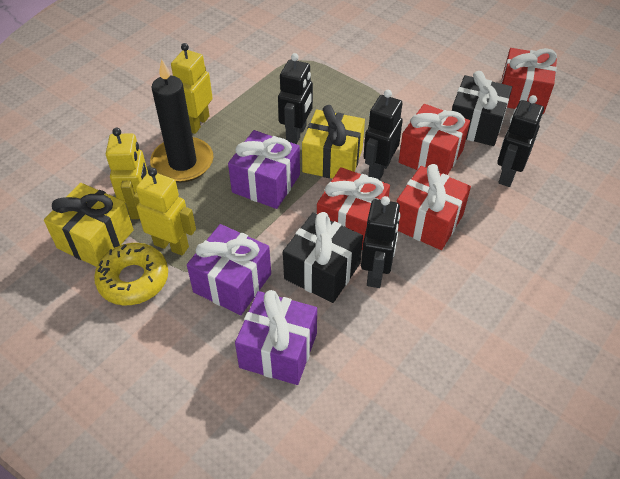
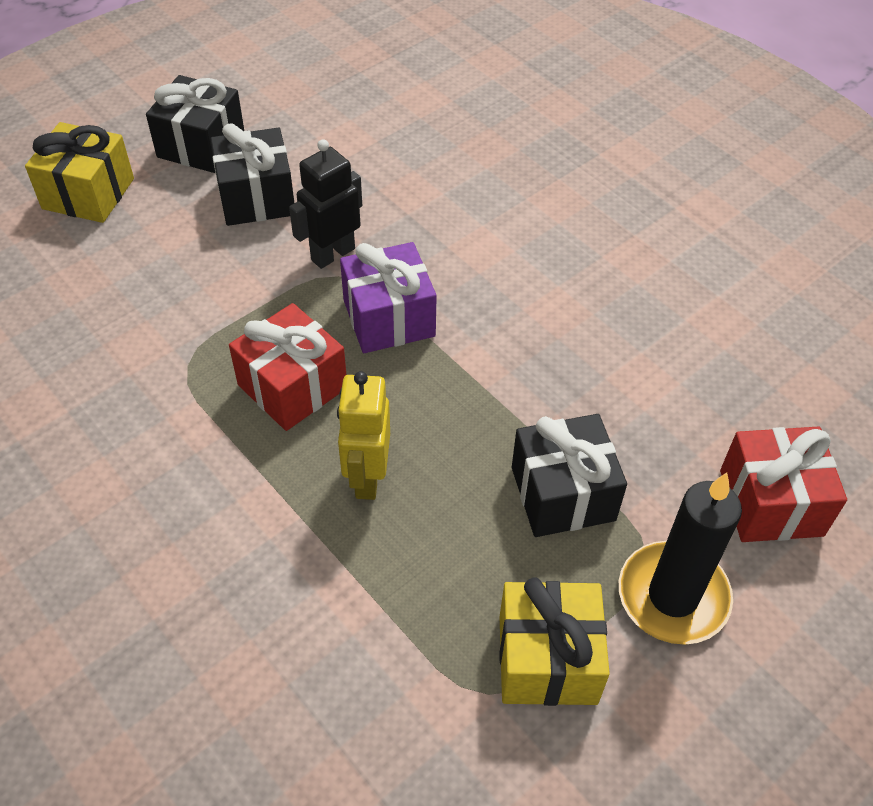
black gift: [283,212,363,303] [452,71,512,146] = 2 -> [146,75,244,173] [210,123,294,226] [512,414,627,537] = 3
black robot: [278,53,313,144] [361,196,401,288] [363,90,403,180] [497,95,544,187] = 4 -> [289,139,362,269] = 1
purple gift: [187,224,271,315] [228,130,300,209] [235,290,317,385] = 3 -> [340,242,437,353] = 1
red gift: [317,167,390,249] [397,164,471,250] [399,104,470,175] [501,48,557,114] = 4 -> [229,303,346,431] [720,426,847,542] = 2
yellow donut: [94,243,168,305] = 1 -> none = 0
yellow robot: [106,128,148,219] [133,168,196,256] [171,43,213,134] = 3 -> [337,371,390,500] = 1

